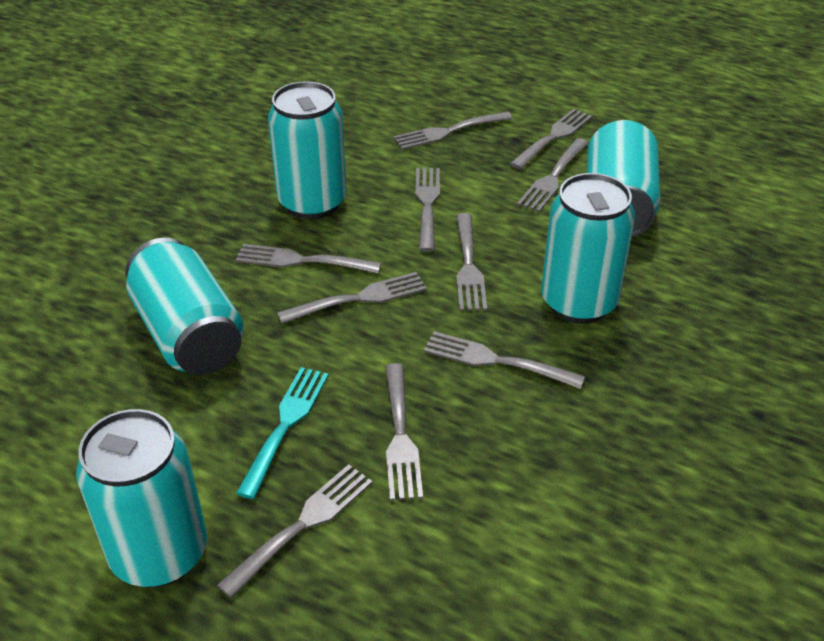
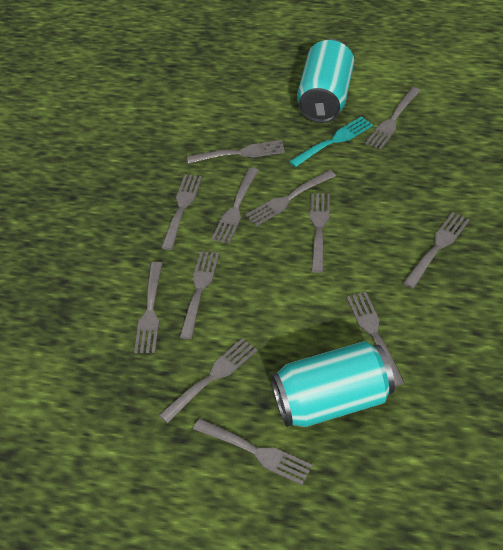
grey fork: [217,464,373,598] [236,244,381,273] [277,272,427,324] [385,363,423,501] [393,112,513,150] [415,168,440,252] [424,331,585,389] [456,213,487,311] [510,109,592,169] [517,138,589,212] = 10 -> [134,262,162,353] [159,338,257,423] [161,175,202,250] [180,251,219,339] [187,140,285,164] [193,418,313,485] [211,168,259,244] [245,170,336,226] [310,193,330,273] [346,291,405,386] [365,87,421,149] [403,212,470,288] = 12
turquoise can: [76,409,207,587] [126,238,244,375] [268,81,347,219] [541,173,635,324] [587,120,660,237] = 5 -> [271,341,395,427] [297,39,354,123] = 2

